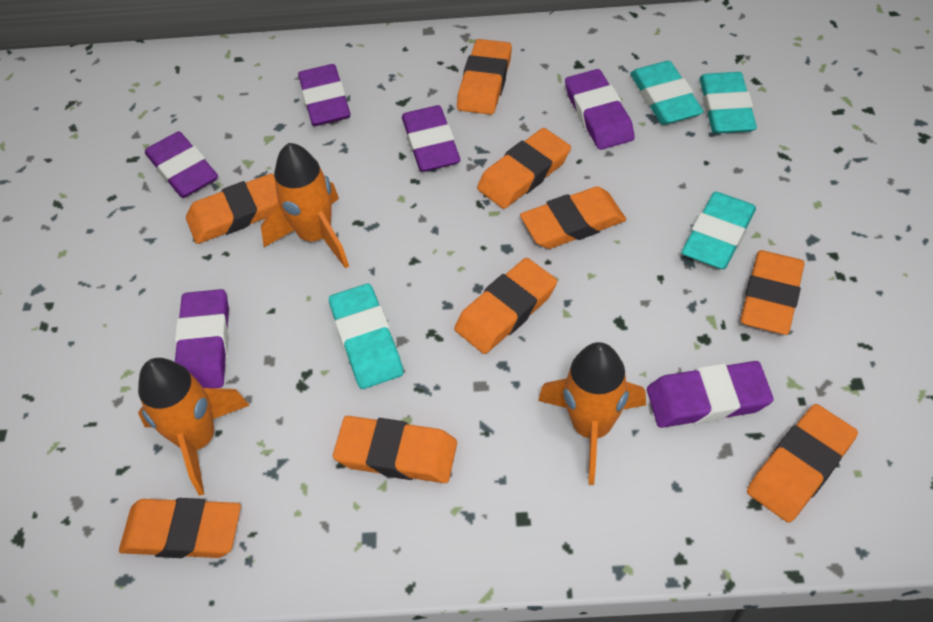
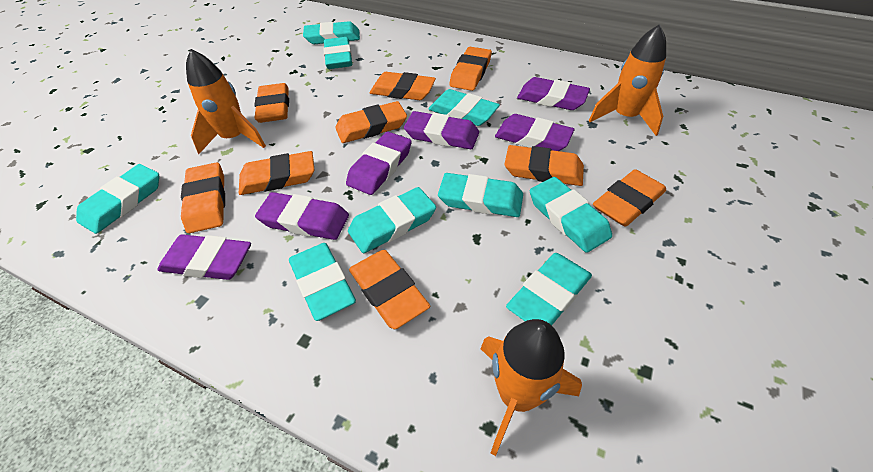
turquoise eraser: [329,284,403,389] [630,61,704,125] [681,192,756,269] [700,72,757,134] = 4 -> [76,164,159,234] [289,243,356,321] [303,21,360,44] [323,37,352,69] [348,187,436,253] [429,89,500,126] [438,173,523,217] [506,253,592,325] [530,177,612,253] = 9

